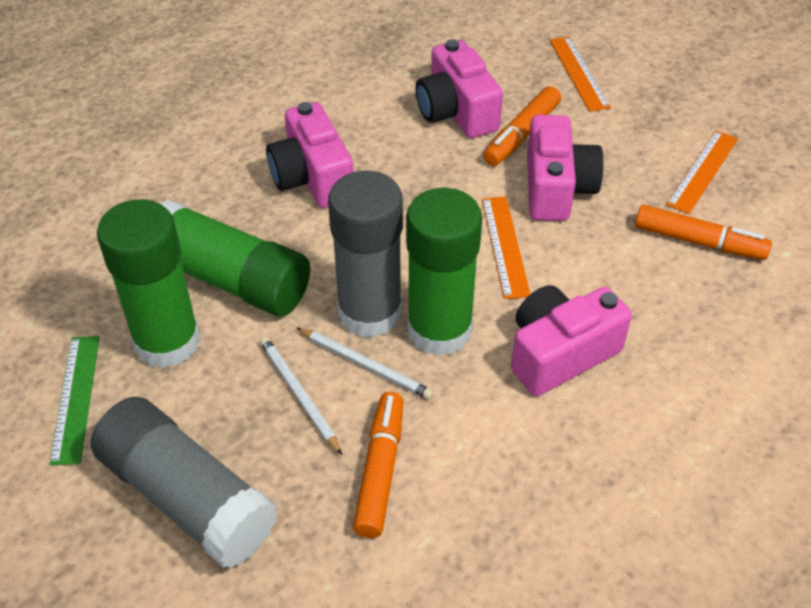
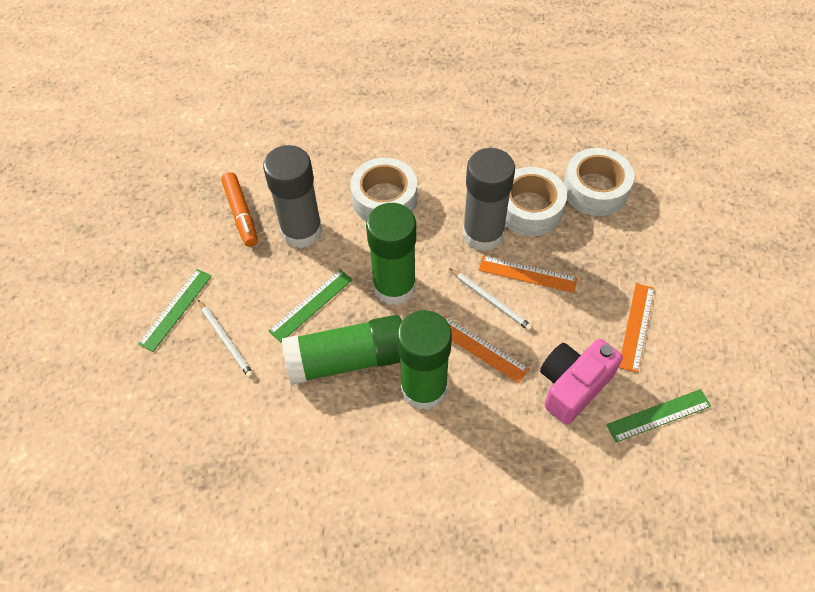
green ruler: [49,336,100,466] = 1 -> [138,269,212,352] [268,269,353,343] [606,389,711,442] = 3
orange marker: [353,392,403,538] [483,86,561,166] [635,205,772,260] = 3 -> [221,172,258,247] = 1
pink camera: [266,102,354,208] [416,39,503,138] [511,285,632,396] [527,115,604,221] = 4 -> [540,339,623,425] = 1
white tape: none = 0 -> [350,158,417,221] [505,167,567,236] [563,148,634,216] = 3

